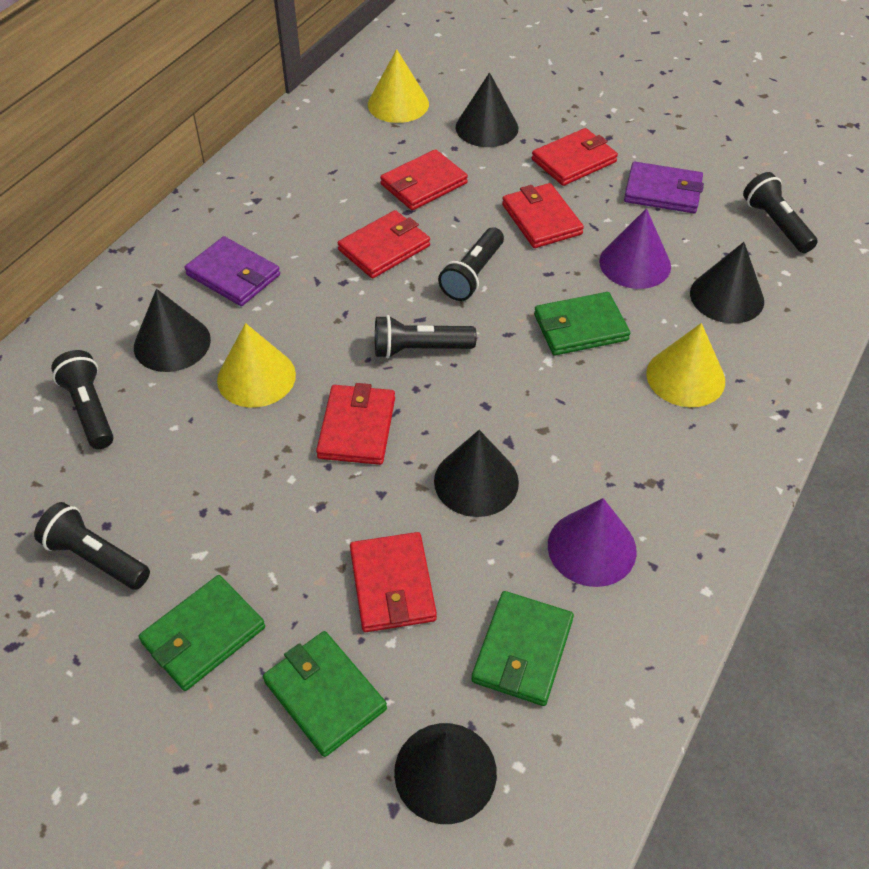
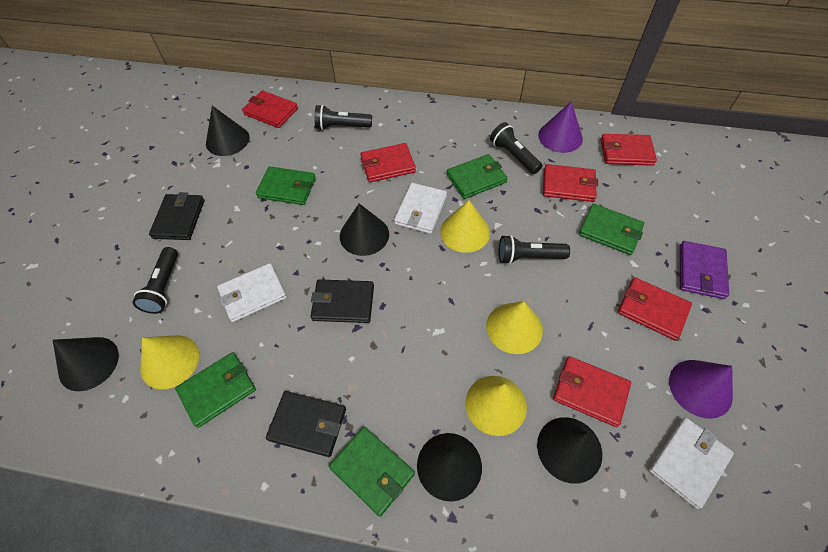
black flashlight: [34,502,150,590] [51,350,114,449] [375,315,477,358] [438,227,504,301] [743,172,818,253] = 5 -> [132,247,178,314] [315,105,372,130] [490,122,542,174] [499,235,570,264] = 4
black wallet: none = 0 -> [149,192,204,240] [266,391,346,457] [310,279,374,323] = 3
green wallet: [139,575,265,691] [263,631,387,757] [472,591,574,706] [534,292,630,355] = 4 -> [175,352,256,428] [256,166,316,205] [329,427,415,517] [447,154,508,199] [579,204,644,255] = 5
purple wallet: [185,236,280,306] [624,162,704,213] = 2 -> [680,241,729,299] = 1
white wallet: none = 0 -> [217,263,287,322] [394,183,447,234] [649,418,734,509] = 3
yellow cone: [217,323,296,408] [368,49,429,123] [646,323,725,407] = 3 -> [140,335,199,389] [440,200,490,253] [465,376,527,436] [486,301,543,354] = 4

